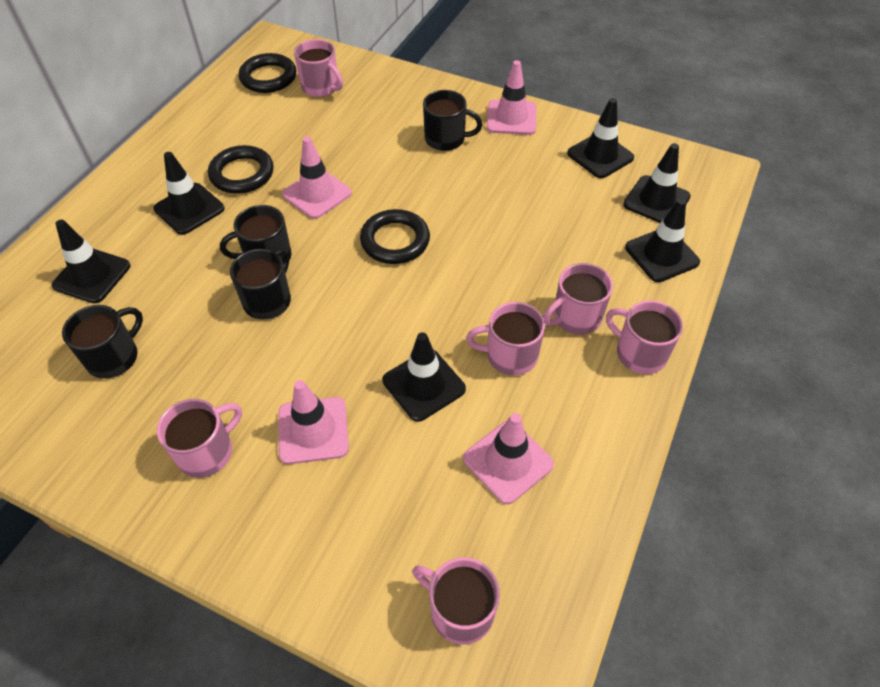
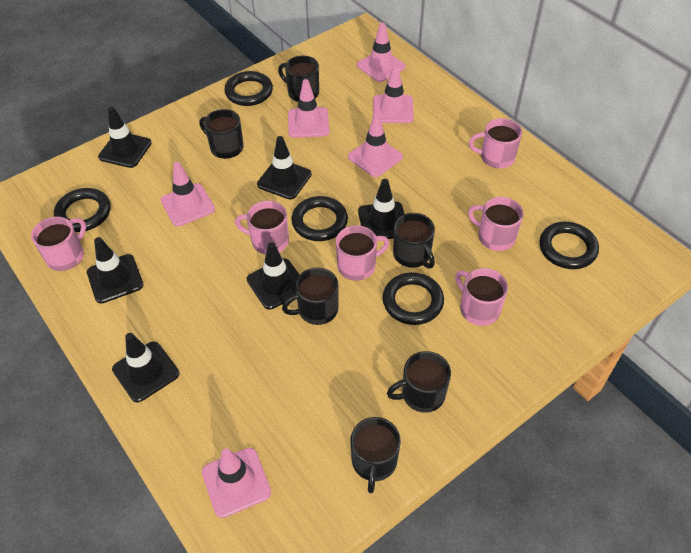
black mug: [62,305,143,379] [220,205,291,262] [230,249,291,320] [423,90,483,151] = 4 -> [199,109,244,159] [278,56,319,102] [282,268,338,325] [351,417,401,493] [387,351,451,413] [393,213,435,268] = 6
black ring: [208,145,274,194] [238,53,296,93] [360,209,430,264] = 3 -> [54,188,111,232] [224,71,273,106] [291,196,348,241] [383,272,444,325] [539,222,599,269] = 5
pink traffic cone: [278,380,349,464] [282,136,352,219] [463,413,554,504] [487,60,537,135] = 4 -> [161,162,215,227] [202,448,271,518] [288,79,329,138] [348,114,403,177] [357,23,406,82] [373,66,414,123] = 6

